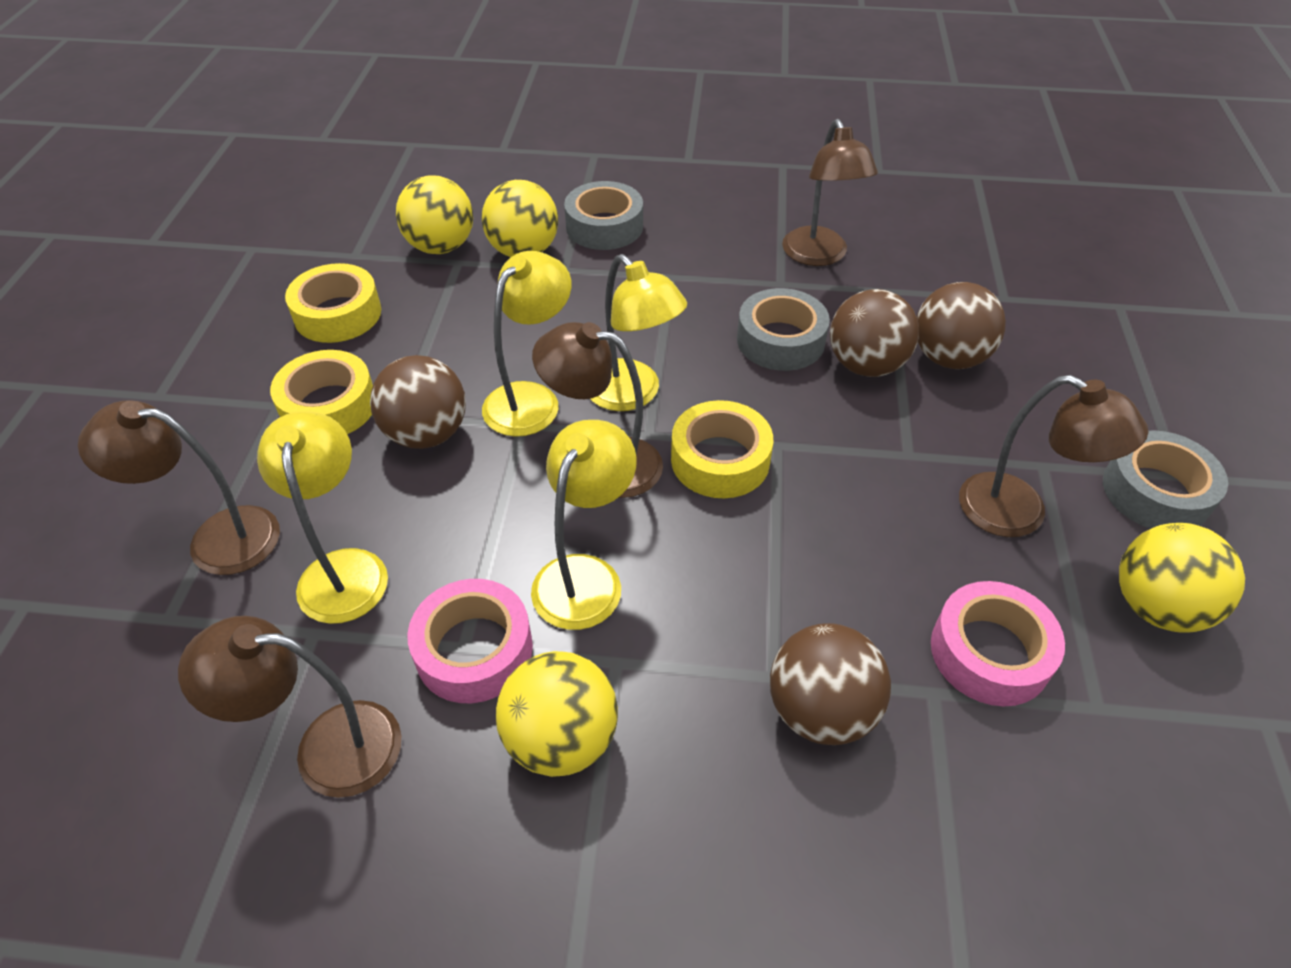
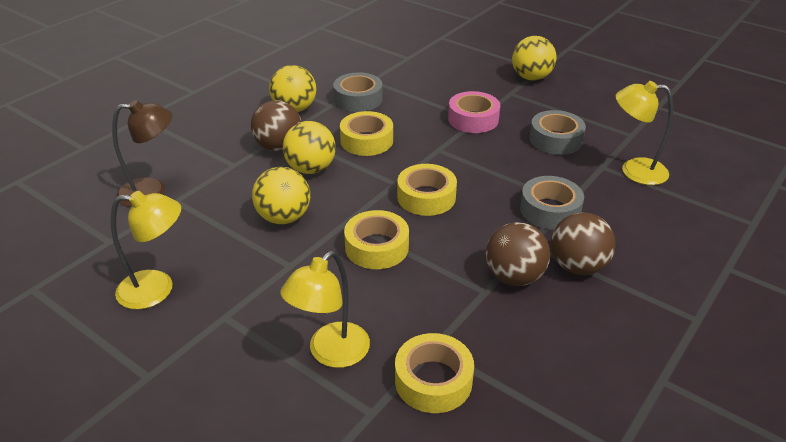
brown ball: [370,355,466,449] [770,623,891,745] [830,289,919,377] [917,282,1006,369] = 4 -> [251,100,301,151] [486,222,550,286] [551,212,616,275] = 3
brown lamp: [78,400,280,575] [178,616,402,798] [532,322,663,498] [782,119,878,266] [959,375,1149,537] = 5 -> [112,100,172,207] = 1
pink tape: [407,579,533,703] [931,581,1065,706] = 2 -> [448,91,500,133] = 1
yellow lamp: [257,412,388,624] [482,251,572,437] [531,420,637,630] [590,254,687,411] = 4 -> [111,191,181,310] [280,251,370,368] [615,81,673,185] = 3
yellow tape: [270,350,373,434] [285,263,381,343] [671,400,773,498] = 3 -> [340,111,393,156] [344,210,409,269] [395,333,474,413] [397,164,457,216] = 4

